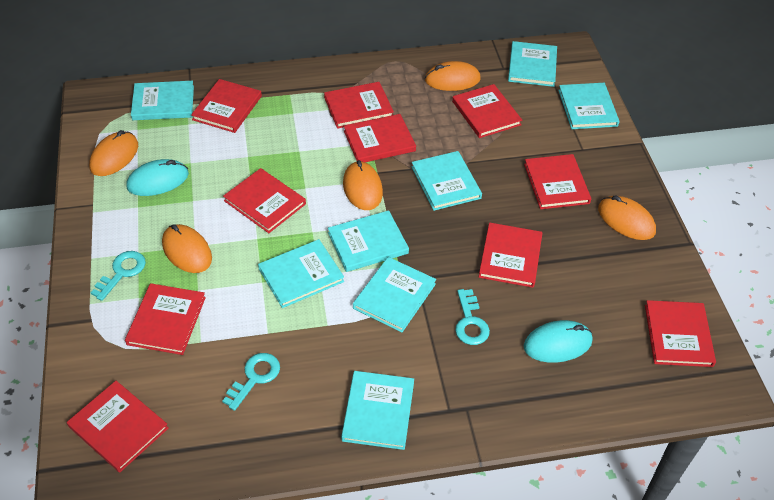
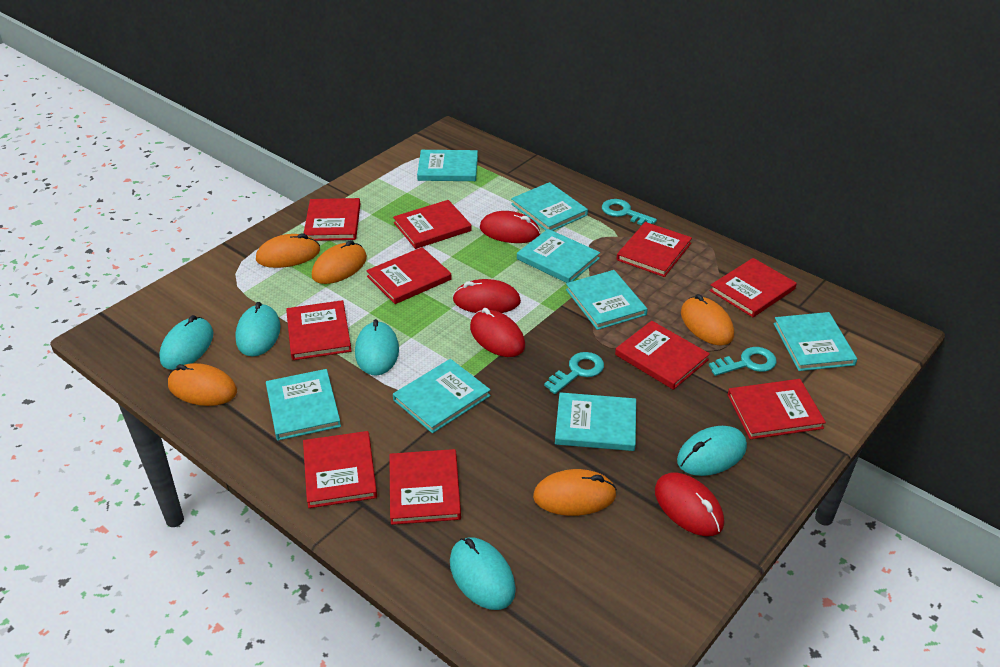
red mouse: none = 0 -> [453,279,521,313] [470,308,525,357] [480,211,540,243] [655,472,724,536] = 4
turquoise mouse: [126,159,189,196] [524,320,593,363] = 2 -> [159,315,213,370] [235,302,281,357] [355,319,399,376] [450,537,516,610] [677,426,747,476] = 5

